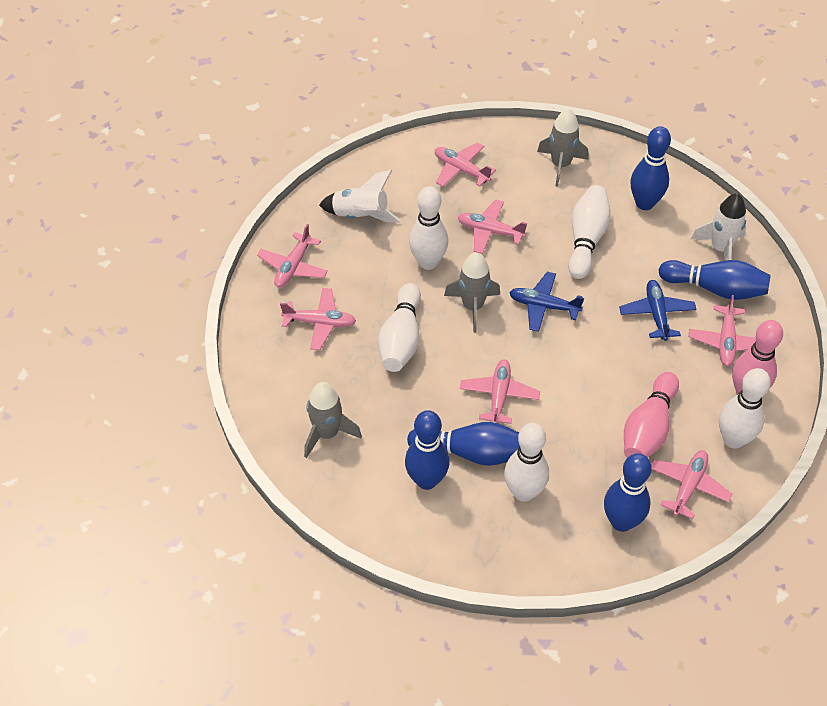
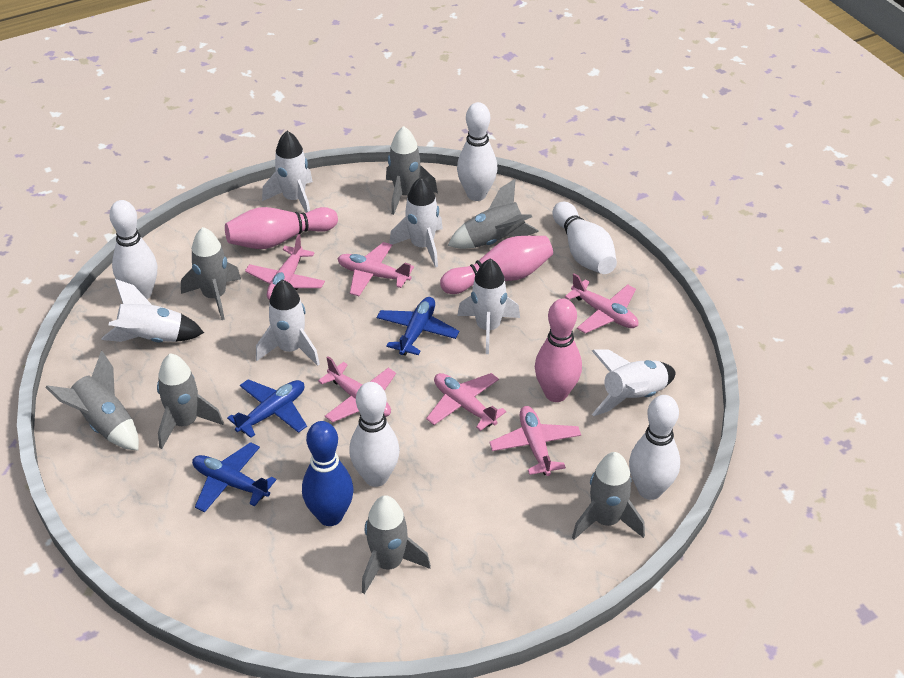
blue bowling pin: [405,410,450,490] [407,422,520,466] [604,453,652,532] [630,126,671,210] [659,260,771,300] = 5 -> [302,421,354,526] = 1
blue plane: [509,272,584,332] [619,280,697,341] = 2 -> [192,442,276,512] [227,379,307,438] [377,297,459,355] = 3
grey rocket: [304,382,362,458] [444,252,500,333] [537,108,588,187] = 3 -> [45,351,139,451] [157,353,224,449] [181,227,241,320] [362,495,431,594] [386,126,438,215] [448,179,539,249] [572,452,645,540] = 7
pink bowling pin: [624,372,679,458] [732,320,783,395] = 2 -> [225,207,338,249] [440,236,553,294] [535,299,582,402] = 3
pink plane: [257,224,328,288] [280,288,356,350] [435,142,496,187] [458,200,527,254] [460,359,540,424] [651,450,732,519] [689,295,756,366] = 7 -> [245,234,325,300] [318,356,396,423] [337,242,414,296] [426,373,506,431] [489,406,581,476] [565,273,638,333] = 6
white rocket: [319,170,401,223] [691,193,746,261] = 2 -> [102,279,204,343] [256,280,320,366] [262,131,313,213] [389,177,443,267] [457,259,520,354] [592,349,676,416] = 6

